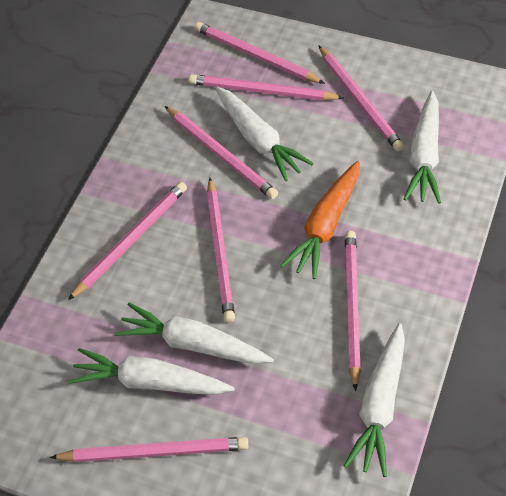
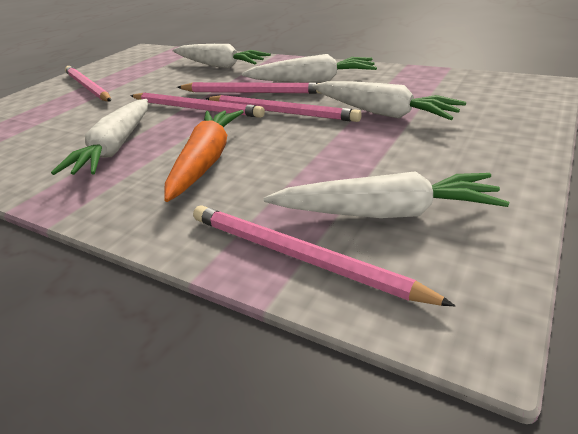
pink pencil: [50,437,249,462] [68,182,187,300] [165,106,278,199] [189,74,343,101] [195,22,325,84] [207,178,235,323] [319,46,404,152] [345,231,361,391] = 8 -> [65,66,111,102] [130,92,265,118] [177,82,322,94] [193,205,455,306] [205,95,362,122] = 5

